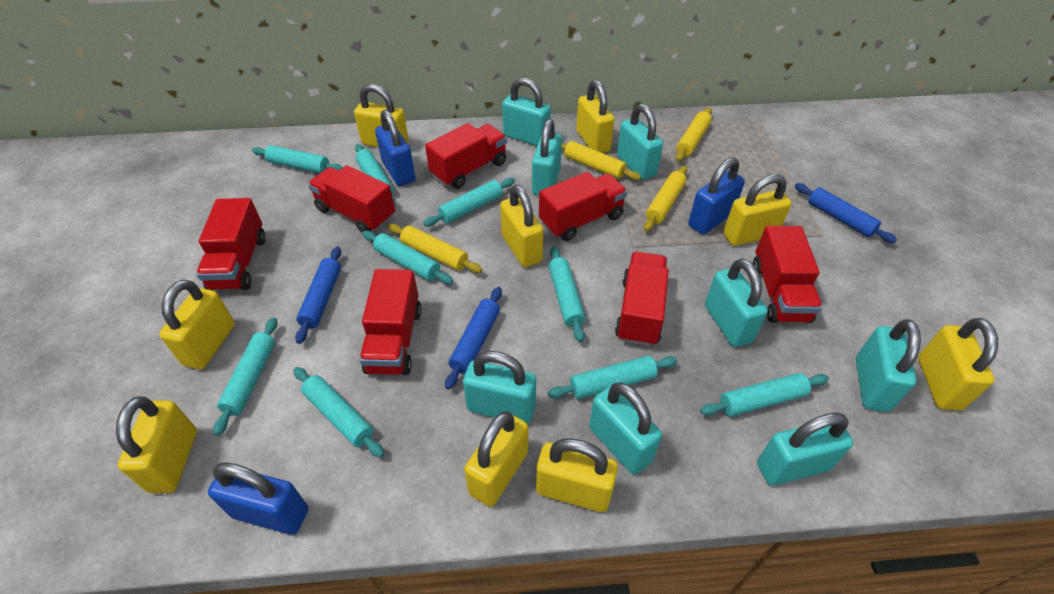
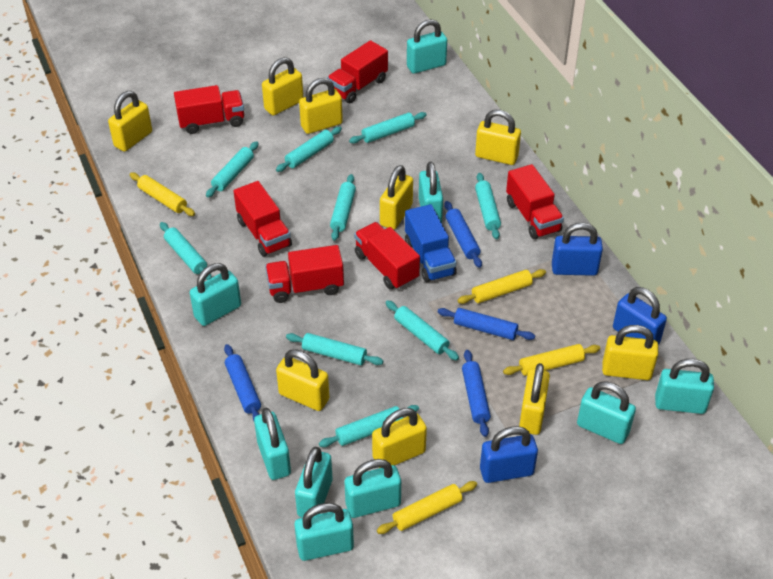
blue rolling pin: [295,247,341,344] [445,287,502,390] [795,183,897,243] = 3 -> [224,344,261,421] [438,308,535,340] [444,201,482,268] [462,350,491,437] = 4
blue truck: none = 0 -> [405,204,457,282] = 1
red truck: [196,198,266,290] [308,165,395,233] [359,269,421,375] [425,123,507,189] [539,172,627,241] [615,252,669,346] [753,226,822,323] = 7 -> [174,85,244,134] [234,181,292,257] [265,245,344,303] [327,40,388,103] [354,222,420,290] [506,164,564,239] = 6
turquoise padlock: [463,351,536,424] [502,78,551,146] [532,119,562,195] [589,383,662,475] [617,104,663,180] [705,259,768,347] [757,412,853,486] [856,319,921,412] = 8 -> [190,263,241,326] [254,407,291,480] [294,503,354,561] [295,447,332,518] [344,459,401,518] [407,19,447,74] [419,162,443,223] [577,382,636,444] [655,359,714,414] = 9

